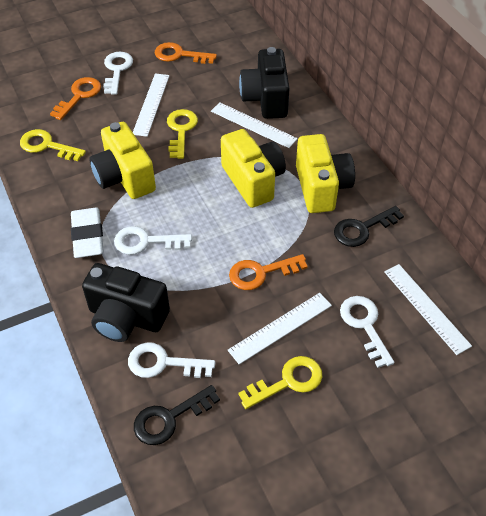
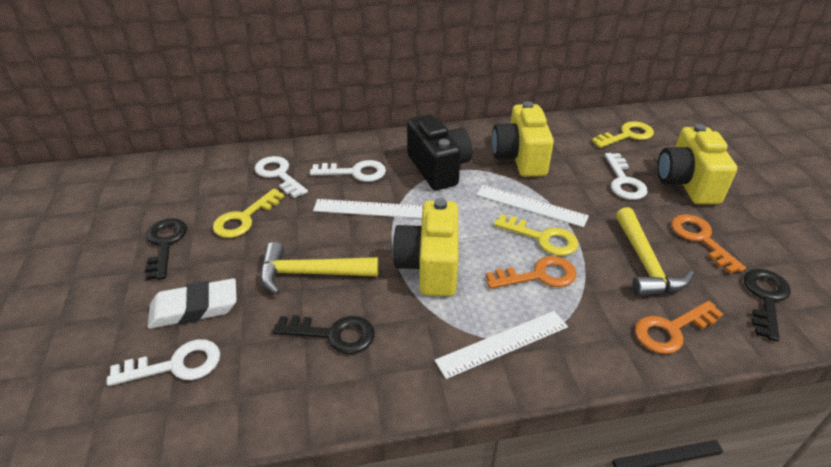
black camera: [82,263,170,342] [239,47,289,119] = 2 -> [407,114,472,190] = 1
black key: [134,385,220,445] [334,206,404,247] = 2 -> [145,218,187,280] [273,315,375,354] [744,269,791,342] = 3
white ruler: [133,73,170,137] [211,102,298,148] [228,293,332,364] [384,264,472,355] = 4 -> [313,199,423,219] [434,311,568,379] [476,185,589,227] = 3
yellow hammer: none = 0 -> [260,242,379,295] [616,207,694,297] = 2

